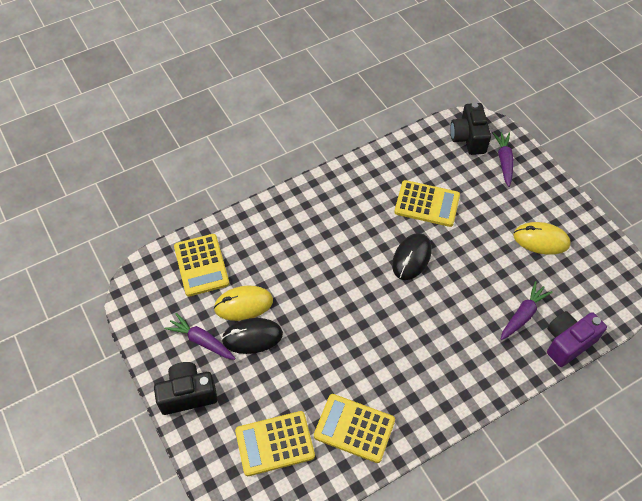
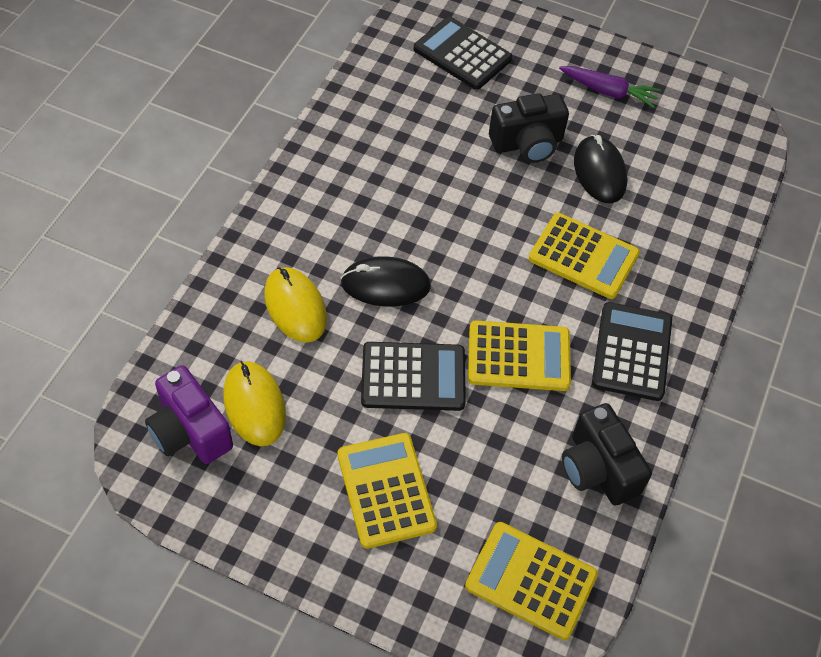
black calculator: none = 0 -> [361,342,466,411] [414,17,512,90] [592,302,672,401] = 3
purple carrot: [164,313,236,360] [493,132,514,187] [500,281,552,340] = 3 -> [559,66,661,108] = 1

